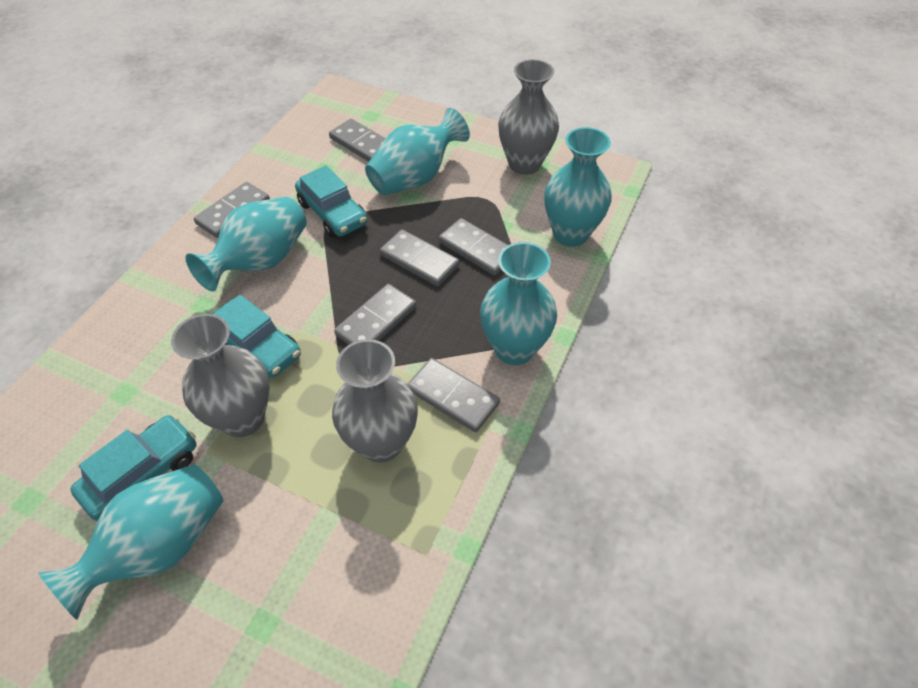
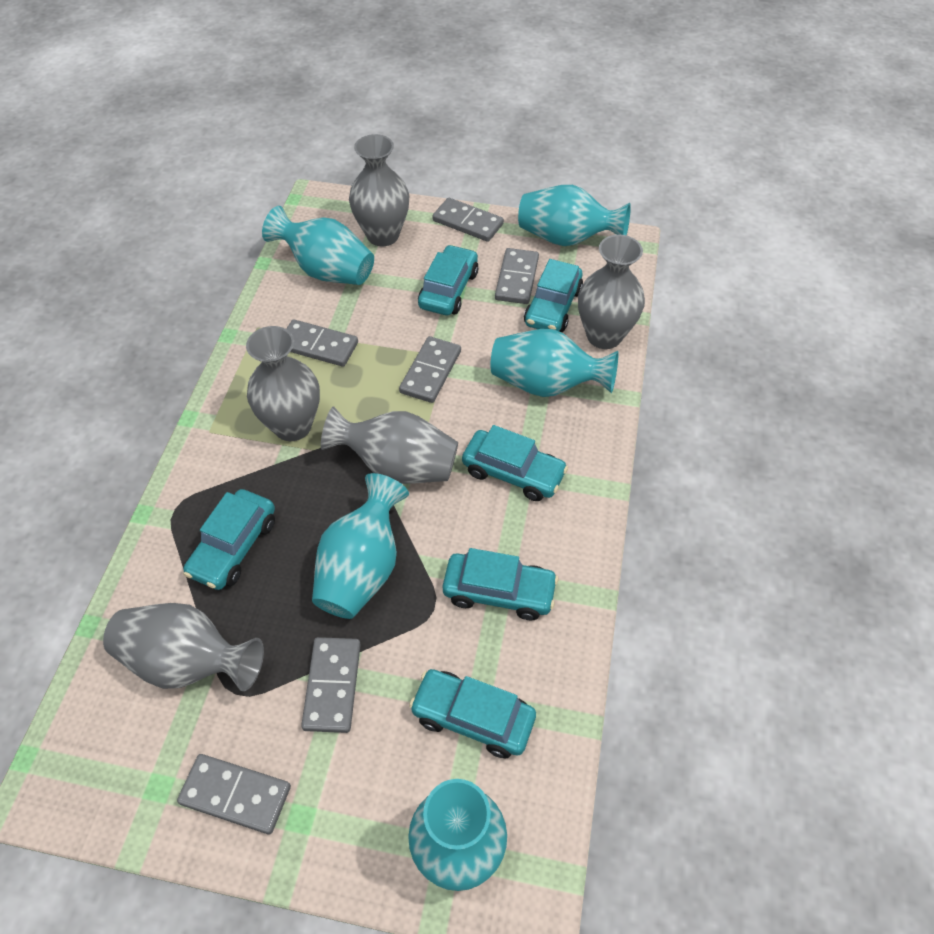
grey vase: [171,314,270,437] [332,339,418,463] [498,59,559,175] = 3 -> [103,603,264,691] [246,326,320,441] [321,406,458,484] [349,134,409,246] [578,235,645,349] = 5
turquoise car: [70,415,196,521] [212,295,301,378] [295,165,367,238] = 3 -> [183,489,275,590] [409,669,536,758] [418,245,479,315] [442,548,558,620] [462,425,568,501] [524,259,583,332] = 6

